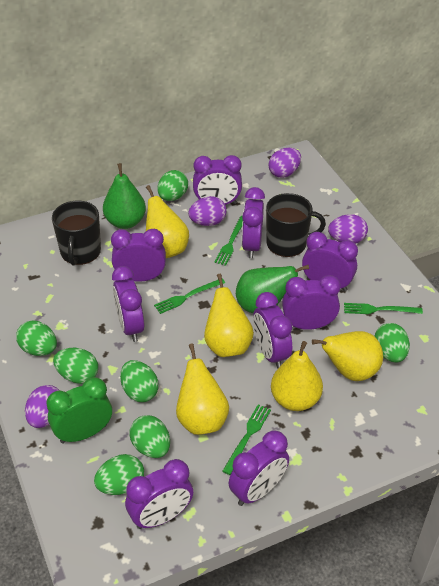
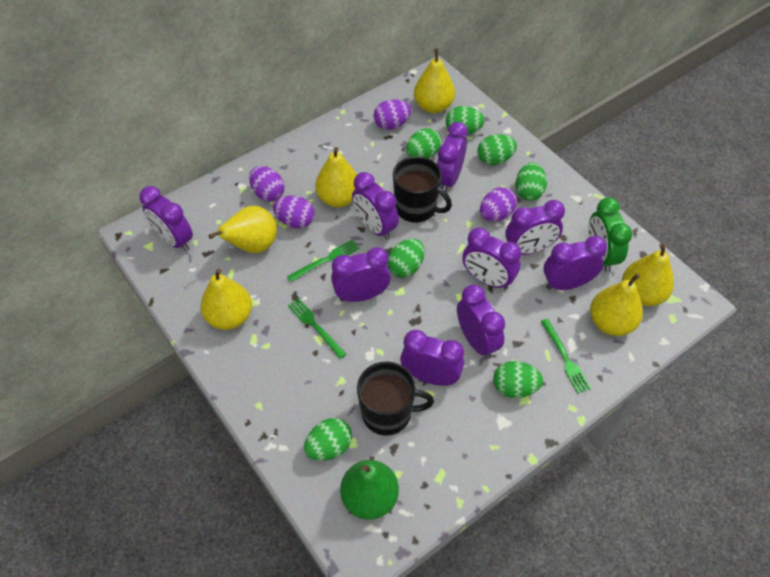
green fork: [154,279,225,314] [214,216,243,266] [223,404,271,475] [344,303,423,314] = 4 -> [287,239,359,282] [288,298,346,359] [541,319,591,393] = 3
green pear: [103,163,146,229] [236,265,309,313] = 2 -> [340,460,399,520] = 1
yellow pear: [146,185,189,258] [176,343,229,435] [204,274,254,357] [271,341,323,411] [312,331,383,381] = 5 -> [201,268,252,330] [208,206,277,253] [315,147,357,207] [414,48,455,113] [590,273,643,336] [622,243,674,306] = 6

